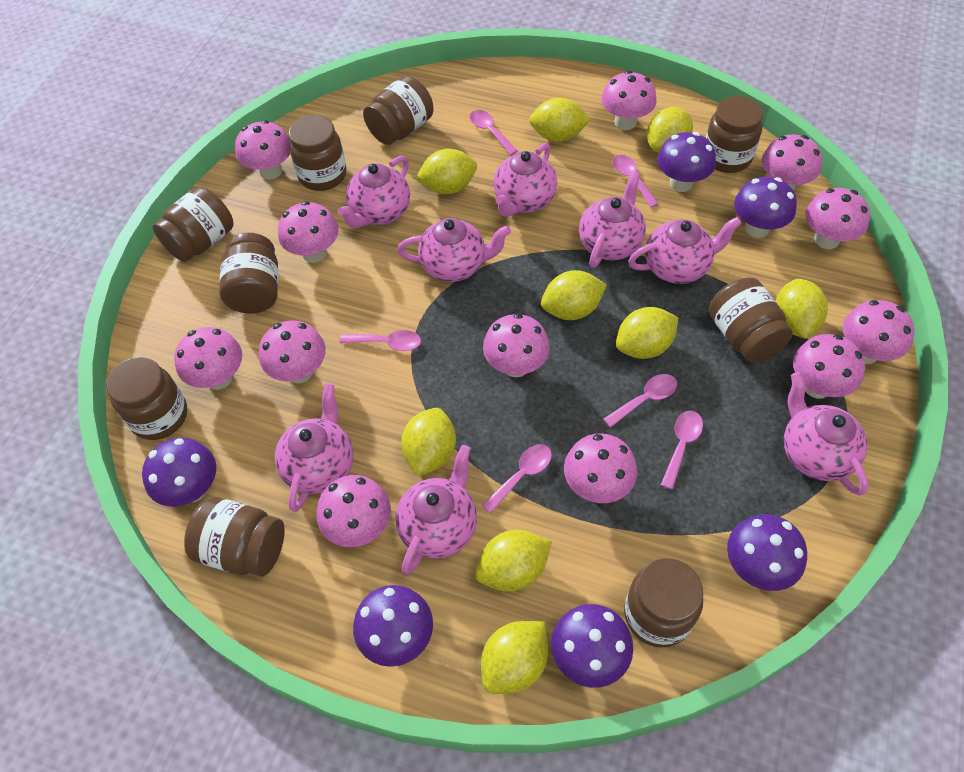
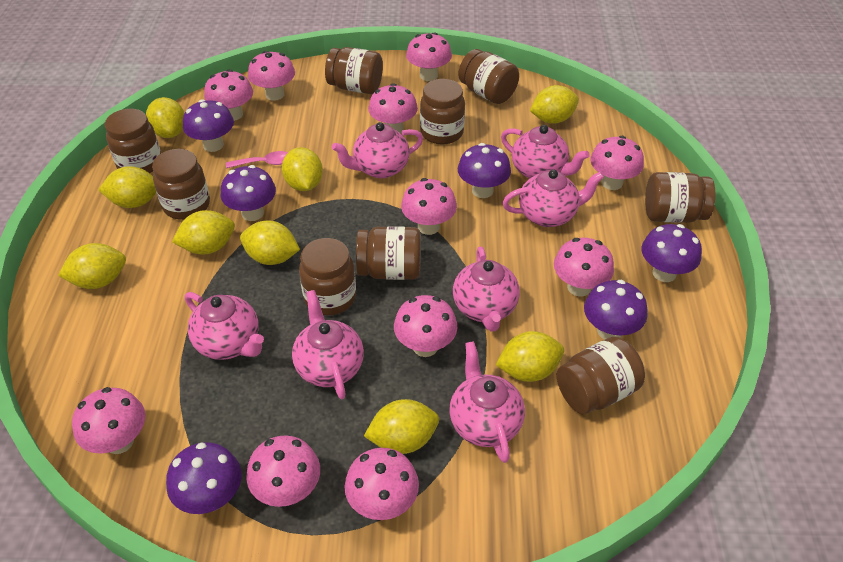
pink mushroom: [174,327,242,390] [235,120,290,180] [259,321,325,383] [278,201,339,263] [317,475,391,547] [483,313,550,378] [564,433,637,503] [601,71,657,130] [762,134,822,191] [793,334,865,399] [806,188,870,249] [843,300,915,364] = 12 -> [72,387,146,454] [204,69,253,121] [246,435,320,507] [248,51,295,101] [344,448,419,520] [368,83,418,133] [394,295,457,357] [401,178,457,235] [406,32,452,81] [554,238,614,296] [590,136,644,190] = 11
pink spoon: [340,330,421,351] [470,110,517,155] [482,444,552,513] [603,374,677,428] [612,155,659,208] [661,411,703,489] = 6 -> [226,151,288,168] = 1
pink teapot: [275,383,353,512] [337,156,410,228] [395,445,477,574] [397,218,511,282] [493,143,557,217] [579,171,646,268] [628,217,742,284] [784,372,869,496] = 8 -> [185,292,264,360] [292,290,364,399] [332,122,423,178] [449,341,525,463] [453,247,520,331] [501,125,590,179] [503,169,604,227] = 7

